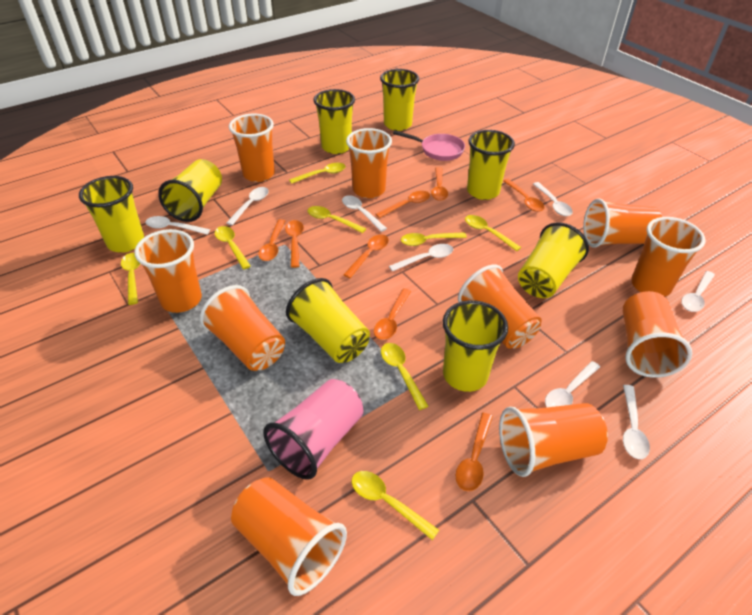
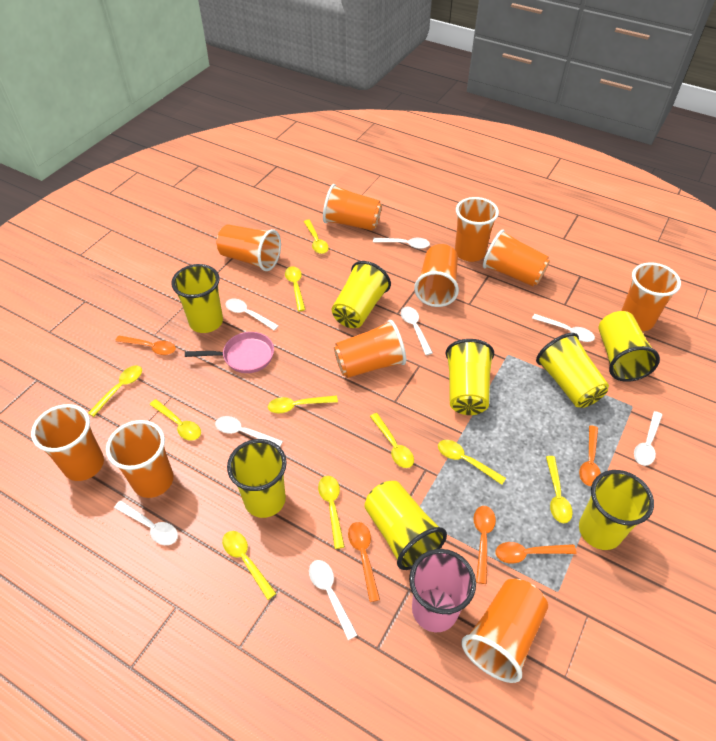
orange spoon: [258,219,285,261] [285,220,304,268] [343,234,389,278] [374,288,411,340] [375,191,430,218] [431,167,448,201] [456,413,493,491] [503,179,544,212] = 8 -> [115,336,176,355] [348,522,380,602] [474,506,496,584] [495,542,577,564] [579,425,601,486] = 5
yellow spoon: [121,253,140,305] [215,226,251,270] [289,163,346,184] [308,206,366,233] [352,471,439,540] [381,343,428,410] [401,232,467,246] [465,215,521,251] = 8 -> [88,365,142,417] [150,399,201,441] [222,531,277,600] [268,395,338,413] [285,266,305,311] [304,220,329,254] [318,476,345,549] [370,413,414,468] [438,440,506,485] [546,456,573,523] = 10

